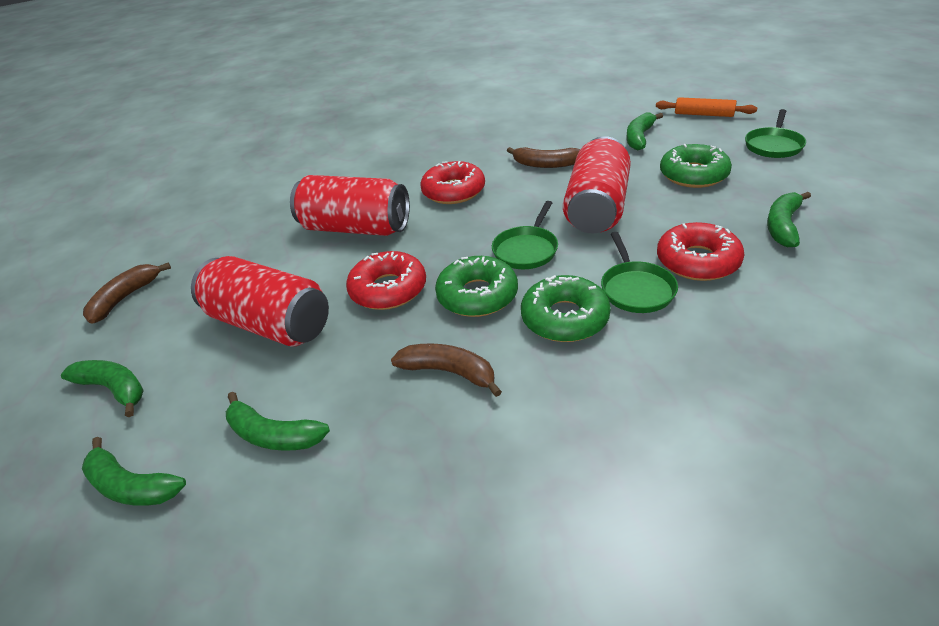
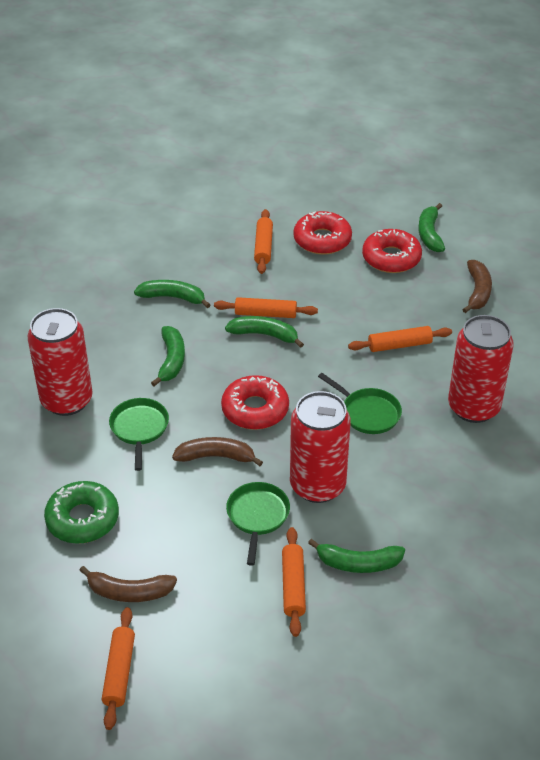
green donut: [435,256,518,317] [521,275,611,342] [660,144,732,188] = 3 -> [44,481,119,544] = 1
orange rolling pin: [656,97,757,117] = 1 -> [102,607,135,730] [214,297,318,318] [254,209,273,274] [282,527,306,637] [348,326,452,352] = 5

